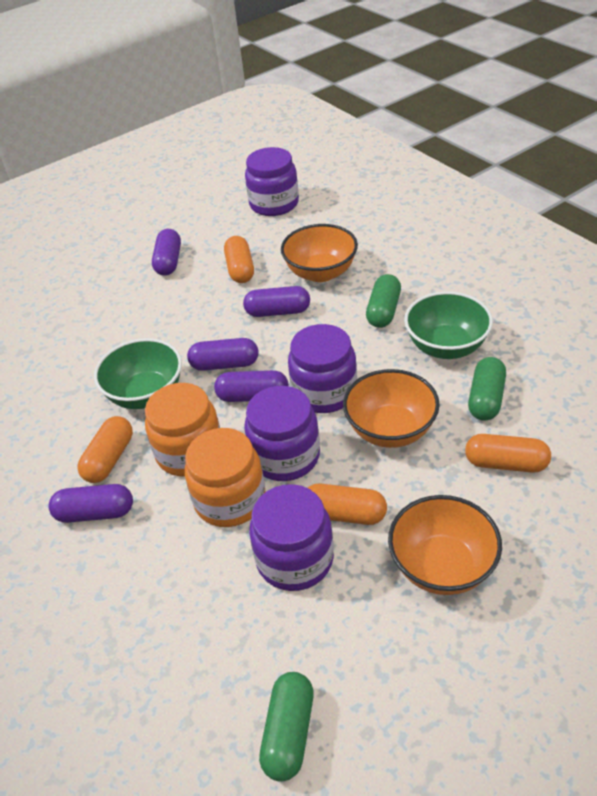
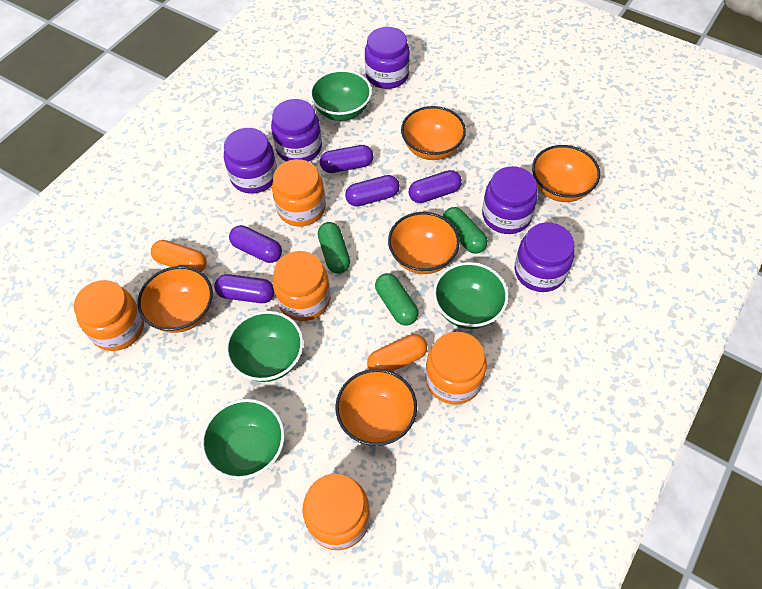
green bowl: [94,338,182,409] [404,291,493,359] = 2 -> [201,399,285,480] [225,311,303,382] [310,70,372,121] [433,262,508,329] = 4
orange bowl: [281,224,358,282] [343,369,440,448] [388,495,502,595] = 3 -> [137,266,213,333] [336,369,417,446] [388,212,460,274] [401,106,466,160] [532,145,600,202] = 5
orange capsule: [77,416,133,483] [224,236,254,283] [308,483,387,525] [465,434,551,473] = 4 -> [151,240,207,272] [367,334,427,372] = 2
orange jar: [145,383,220,476] [185,428,265,527] = 2 -> [74,280,144,351] [272,159,326,226] [272,251,331,321] [303,474,370,550] [426,331,487,404] = 5
purple jar: [244,386,320,481] [245,147,299,216] [249,484,334,591] [288,324,357,413] = 4 -> [224,128,277,194] [271,99,322,162] [365,27,410,89] [482,166,538,234] [515,222,574,292] = 5

